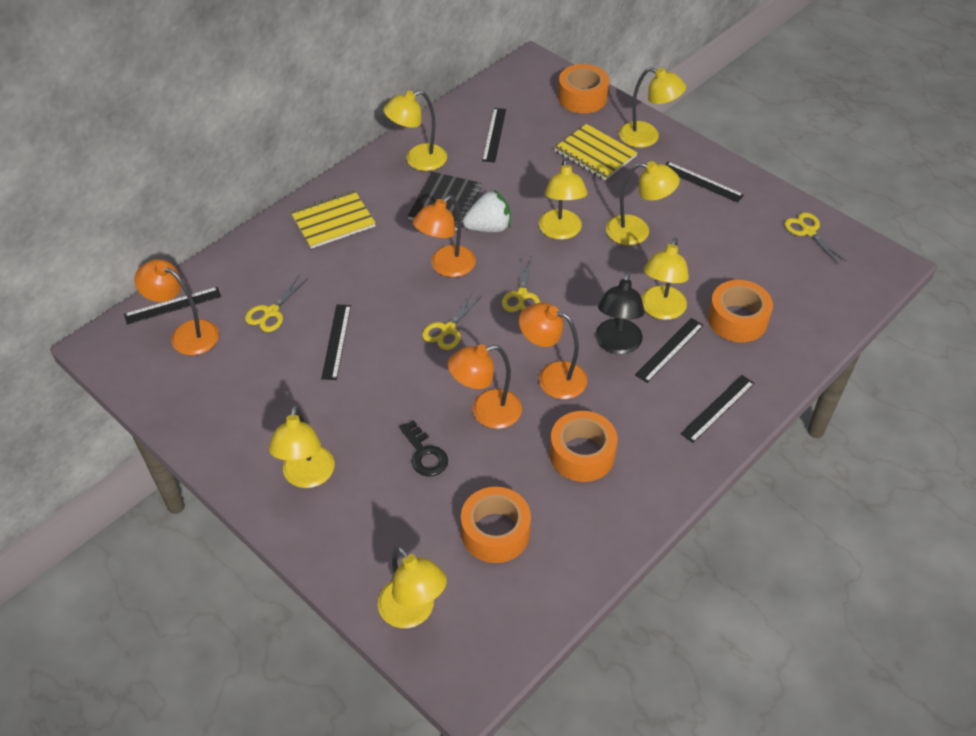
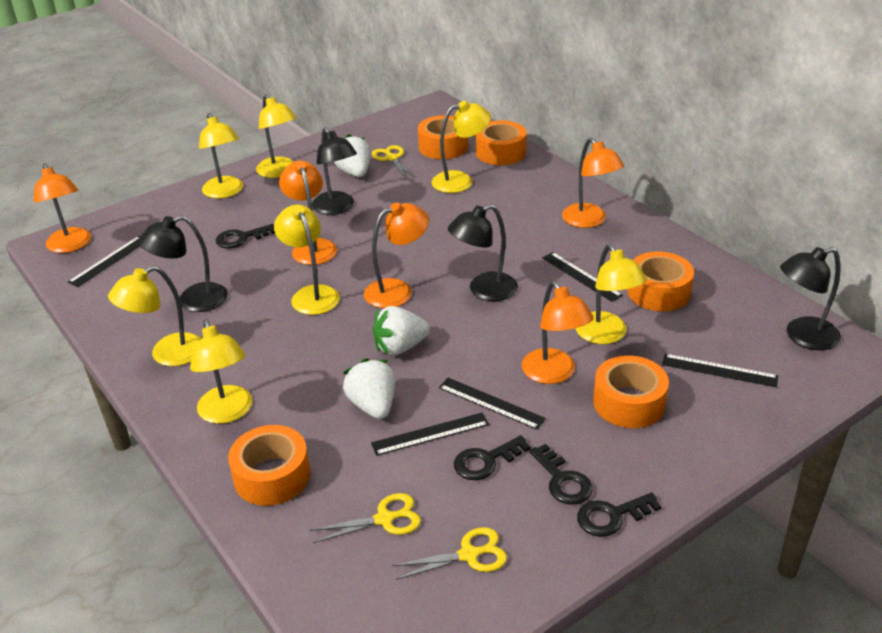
black key: [399,420,448,477] = 1 -> [215,224,275,249] [454,435,531,480] [530,444,593,505] [577,492,662,537] = 4
black lamp: [596,271,645,354] = 1 -> [138,215,228,312] [312,127,357,215] [448,204,518,301] [780,247,841,350] = 4
black notebook: [408,172,481,231] = 1 -> none = 0
black ruler: [124,287,221,325] [321,304,351,380] [482,108,506,163] [635,318,704,383] [665,162,744,203] [680,375,755,443] = 6 -> [68,236,140,287] [371,413,489,456] [438,378,546,430] [542,252,623,302] [662,354,778,387] = 5
orange lamp: [134,259,219,355] [413,195,476,277] [448,344,522,429] [519,303,587,399] = 4 -> [34,163,91,253] [279,161,337,265] [364,202,429,308] [522,281,594,384] [562,138,624,228] = 5
orange tape: [461,487,531,563] [550,411,617,482] [558,64,609,113] [708,280,773,342] = 4 -> [228,425,310,506] [418,115,468,159] [476,121,527,165] [593,355,669,428] [627,252,694,311] = 5
white strawberry: [463,190,511,232] = 1 -> [334,134,370,177] [343,358,395,419] [373,306,430,356] = 3
yellow notebook: [291,191,376,249] [554,124,638,180] = 2 -> none = 0
yellow scissors: [245,275,308,332] [422,293,482,350] [502,257,540,312] [784,212,847,265] = 4 -> [310,493,421,543] [372,145,415,179] [392,527,507,580] = 3

